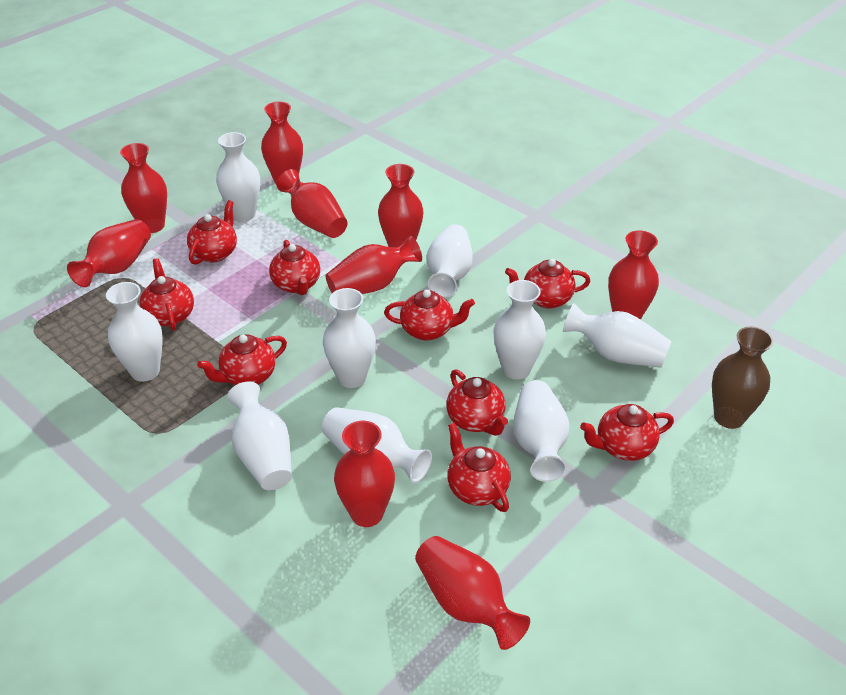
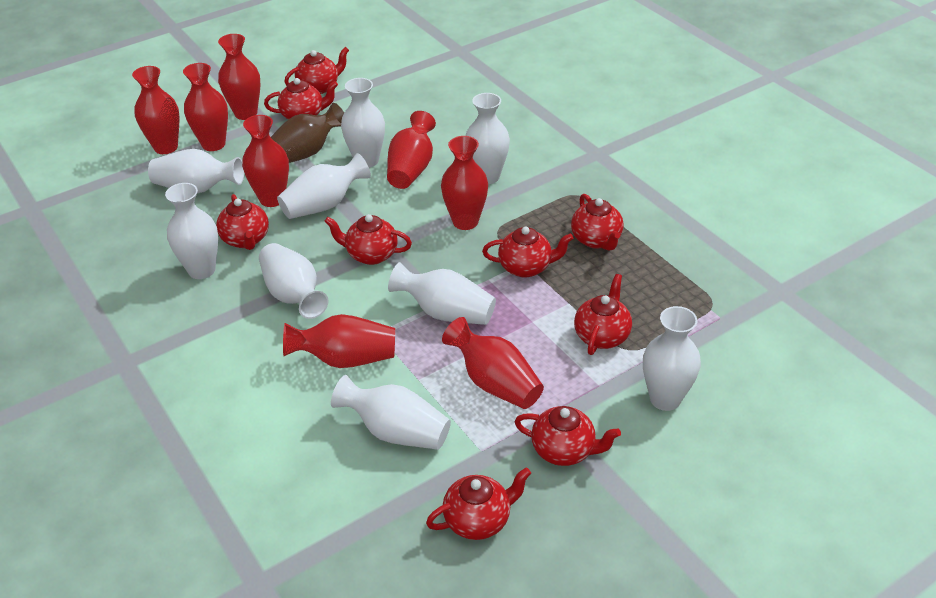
red vase: [67,219,151,287] [120,143,167,233] [261,101,303,186] [277,169,348,238] [325,235,422,294] [334,421,395,527] [378,164,423,247] [415,536,530,650] [608,231,659,320] = 9 -> [132,66,180,154] [183,63,228,151] [218,34,261,120] [242,115,289,207] [283,314,395,368] [387,111,436,189] [441,136,488,230] [442,317,544,409] = 8

